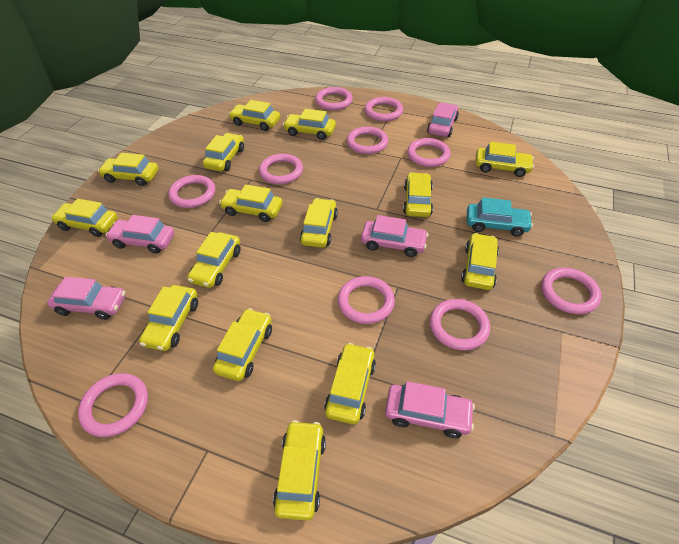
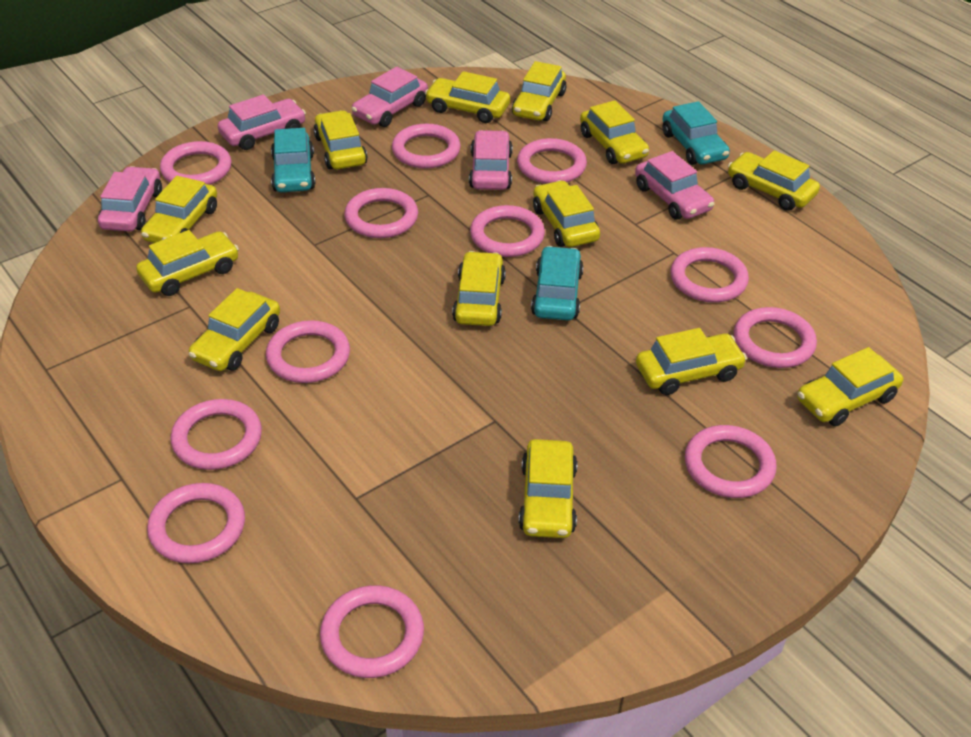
pink ring: [78,373,148,437] [169,175,215,208] [259,154,303,184] [315,87,353,110] [338,276,395,324] [347,126,388,154] [365,97,403,121] [407,138,451,167] [430,299,490,350] [541,268,601,314] = 10 -> [147,483,245,563] [160,141,232,185] [171,399,262,470] [266,320,350,383] [320,585,424,678] [344,188,418,238] [392,124,461,169] [470,205,545,257] [517,138,587,184] [671,247,749,303] [685,425,776,498] [734,307,817,368] = 12
turquoise car: [467,197,533,237] = 1 -> [271,128,316,192] [531,246,584,320] [663,101,730,165] = 3
yellow car: [51,199,118,237] [98,153,159,186] [139,285,198,351] [187,232,241,288] [203,133,244,171] [213,308,272,381] [219,184,283,222] [229,100,280,131] [273,420,326,521] [283,109,336,140] [300,198,338,248] [324,343,376,424] [403,172,433,217] [461,233,499,290] [475,142,534,177] = 15 -> [136,230,239,296] [141,176,217,243] [188,288,280,371] [314,110,367,169] [425,71,510,123] [452,251,506,326] [512,61,567,121] [518,439,577,538] [533,180,600,247] [580,100,649,164] [636,328,747,395] [728,150,820,211] [797,347,903,426] = 13

